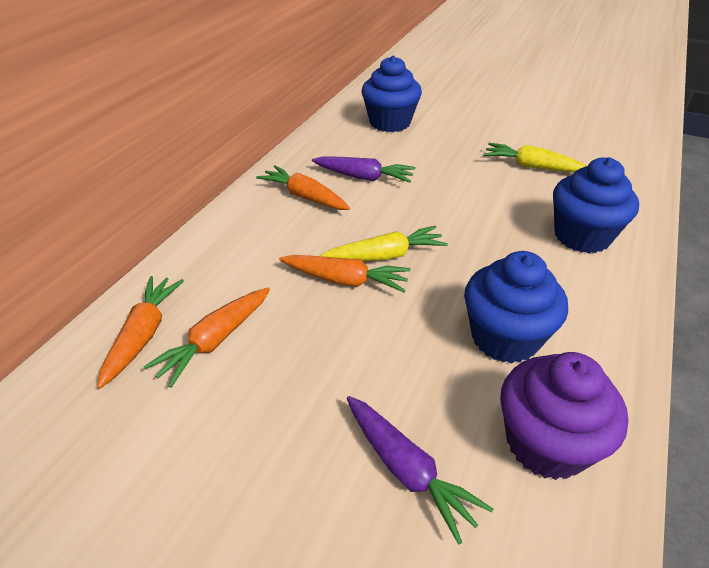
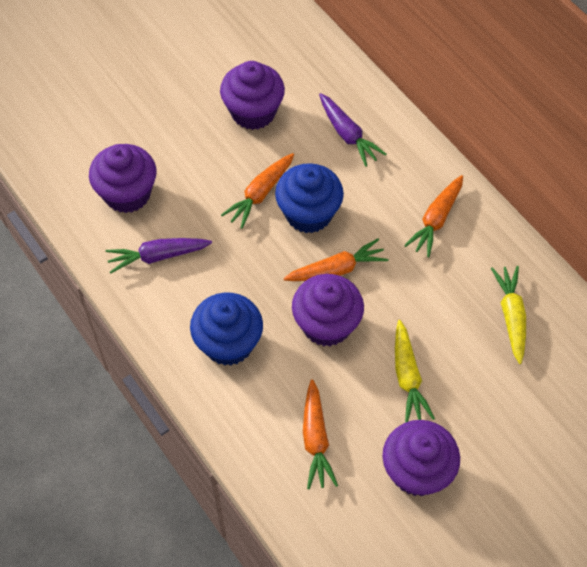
blue cupcake: [362,56,422,132] [464,251,568,363] [553,157,639,253] = 3 -> [190,293,263,366] [275,163,344,233] = 2
purple cupcake: [500,352,628,480] = 1 -> [89,144,157,213] [220,61,285,130] [292,274,364,346] [382,420,460,496] = 4

